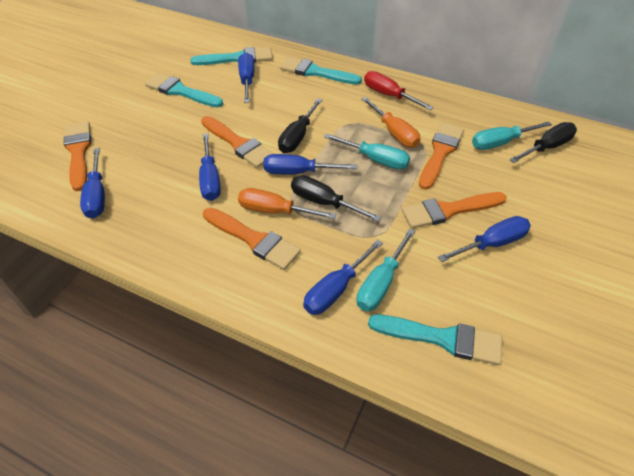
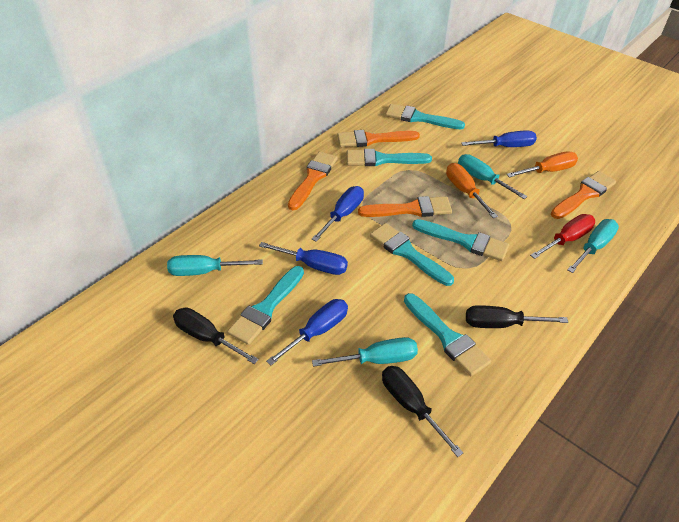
blue screwdriver: [80,148,105,219] [199,134,221,201] [238,52,254,103] [263,154,357,174] [303,239,383,315] [438,216,531,262] = 6 -> [259,242,348,275] [266,299,348,365] [312,186,364,242] [461,130,537,147] = 4
orange brush: [64,122,91,191] [201,116,274,168] [203,208,301,270] [402,192,507,229] [419,123,464,190] = 5 -> [288,151,338,210] [337,130,420,147] [358,196,452,217] [551,171,616,219] = 4
turquoise brush: [145,73,223,108] [190,47,273,65] [280,57,362,85] [368,314,502,365] = 4 -> [227,266,304,345] [347,149,432,166] [370,223,454,286] [385,104,465,129] [404,293,491,376] [412,219,509,261] = 6
turquoise screwdriver: [324,133,410,169] [356,229,415,311] [472,121,552,150] = 3 -> [167,255,263,276] [312,337,418,367] [458,154,528,199] [567,219,619,273] = 4

